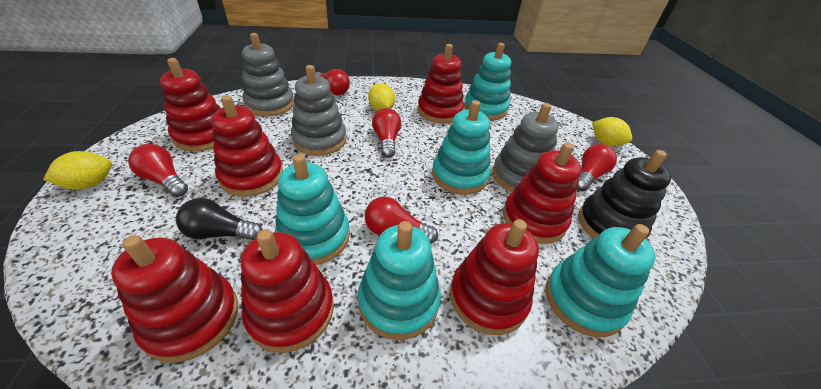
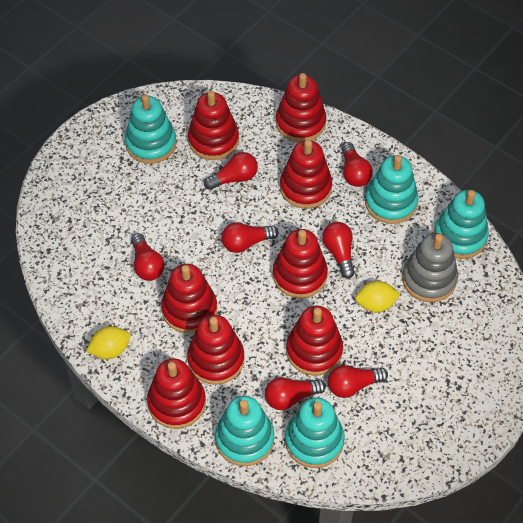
black light bulb: [176,198,263,241] = 1 -> none = 0
black stacking toy: [578,150,671,239] = 1 -> none = 0
grey stacking toy: [242,33,294,116] [291,65,346,156] [492,103,558,192] = 3 -> [402,233,458,302] = 1
red light bulb: [128,144,188,197] [315,69,350,95] [365,197,438,244] [372,108,401,158] [577,144,617,191] = 5 -> [131,233,165,281] [204,152,258,190] [221,222,278,253] [265,377,326,410] [322,222,355,279] [328,365,388,398] [341,142,373,187] = 7
red stacking toy: [111,235,238,363] [160,58,221,152] [211,95,283,197] [241,229,334,353] [417,44,464,124] [450,219,539,335] [503,143,581,244] = 7 -> [147,358,206,429] [161,264,217,333] [187,315,245,385] [188,91,239,160] [273,229,328,298] [276,73,326,142] [280,139,332,209] [286,306,343,376] = 8
yellow lemon: [43,151,112,189] [368,83,395,111] [592,117,632,146] = 3 -> [86,326,130,359] [355,281,400,312] = 2

